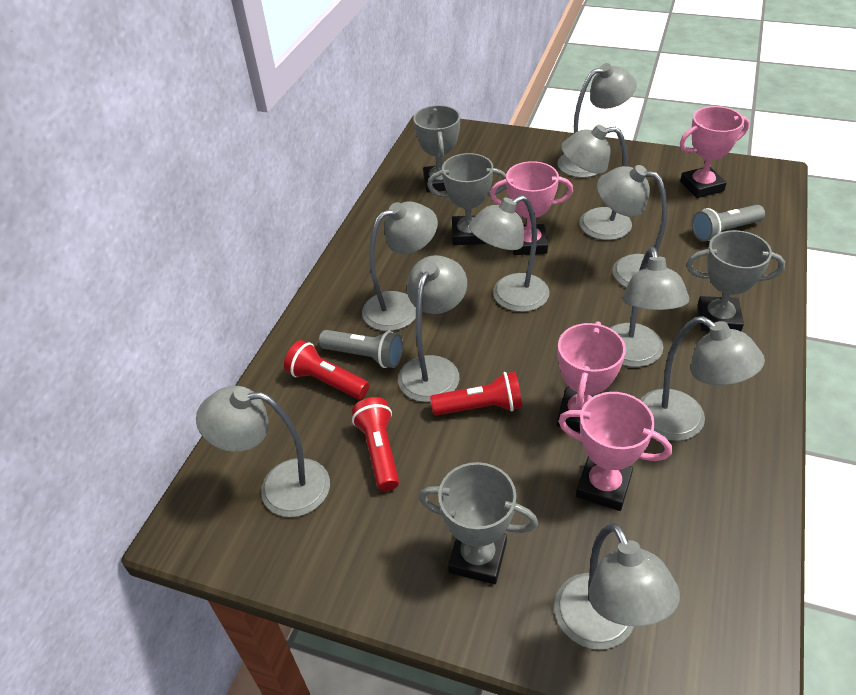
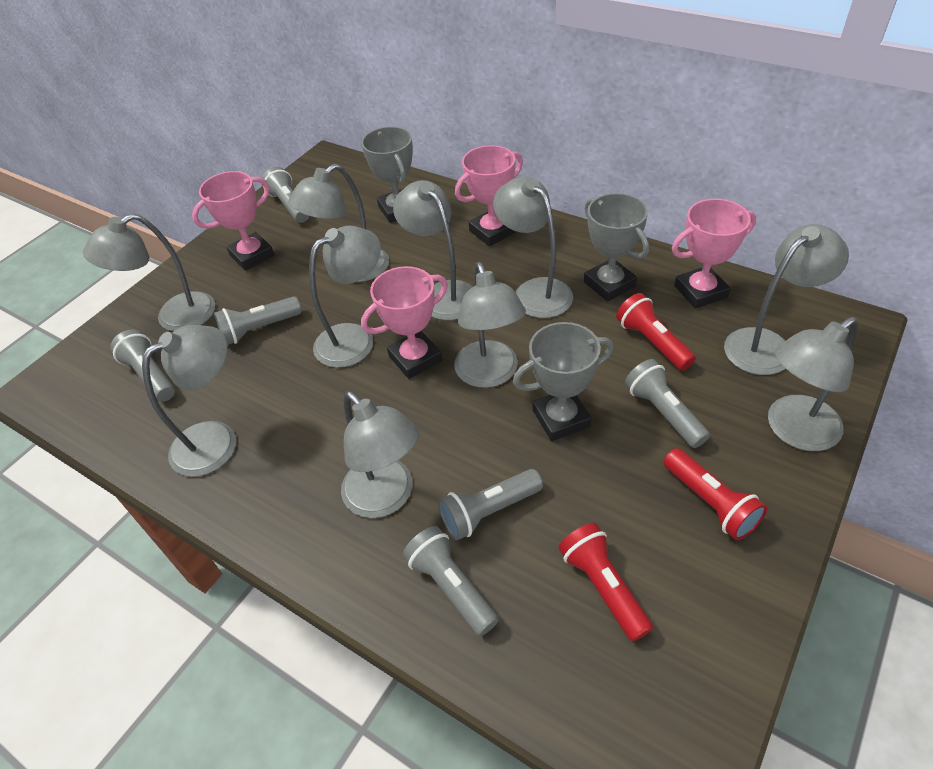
grey flashlight: [319,330,403,368] [692,205,765,241] = 2 -> [110,329,175,402] [214,296,302,345] [262,167,309,223] [403,526,498,636] [438,469,543,540] [625,359,710,448] = 6
grey trophy: [413,105,460,193] [419,462,538,584] [427,153,506,245] [686,230,785,332] = 4 -> [361,126,413,223] [513,322,614,441] [584,193,649,302] = 3

